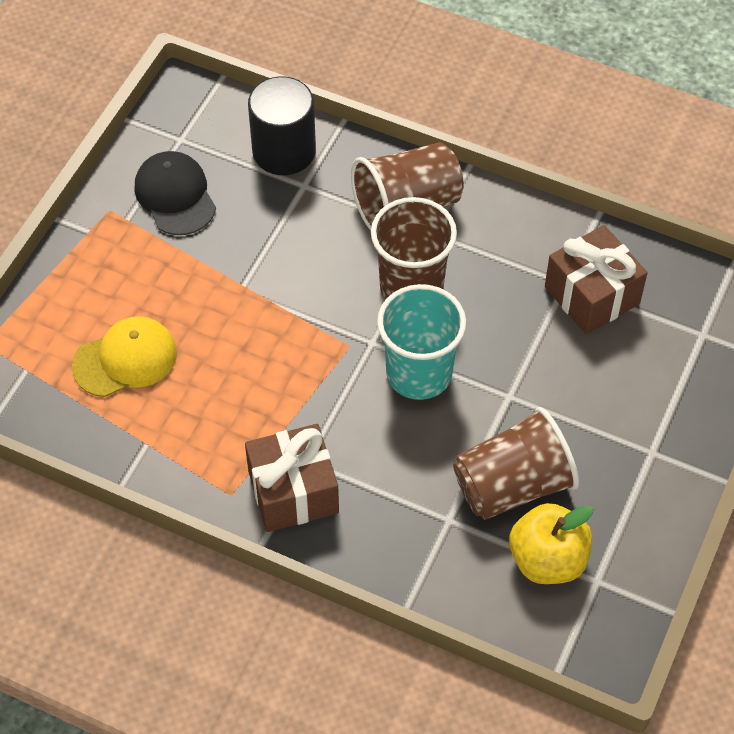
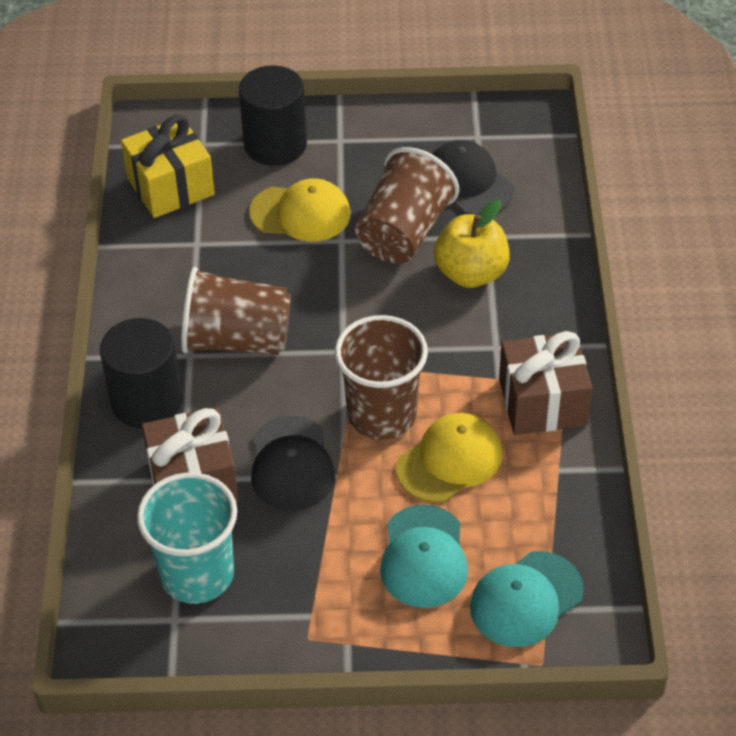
black cap: [134,151,216,235] = 1 -> [251,416,335,511] [432,140,514,215] = 2
black cylinder: [248,76,316,175] = 1 -> [100,318,183,429] [239,65,307,166] = 2
turquoise cap: none = 0 -> [380,504,468,608] [470,551,584,647] = 2
yellow cap: [72,316,177,397] = 1 -> [249,178,351,242] [396,413,503,503] = 2
yellow gift: none = 0 -> [121,115,215,218] = 1

